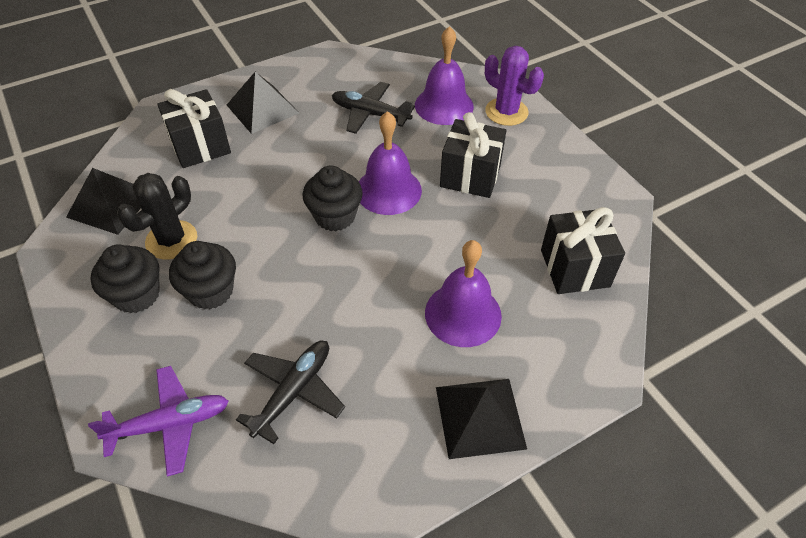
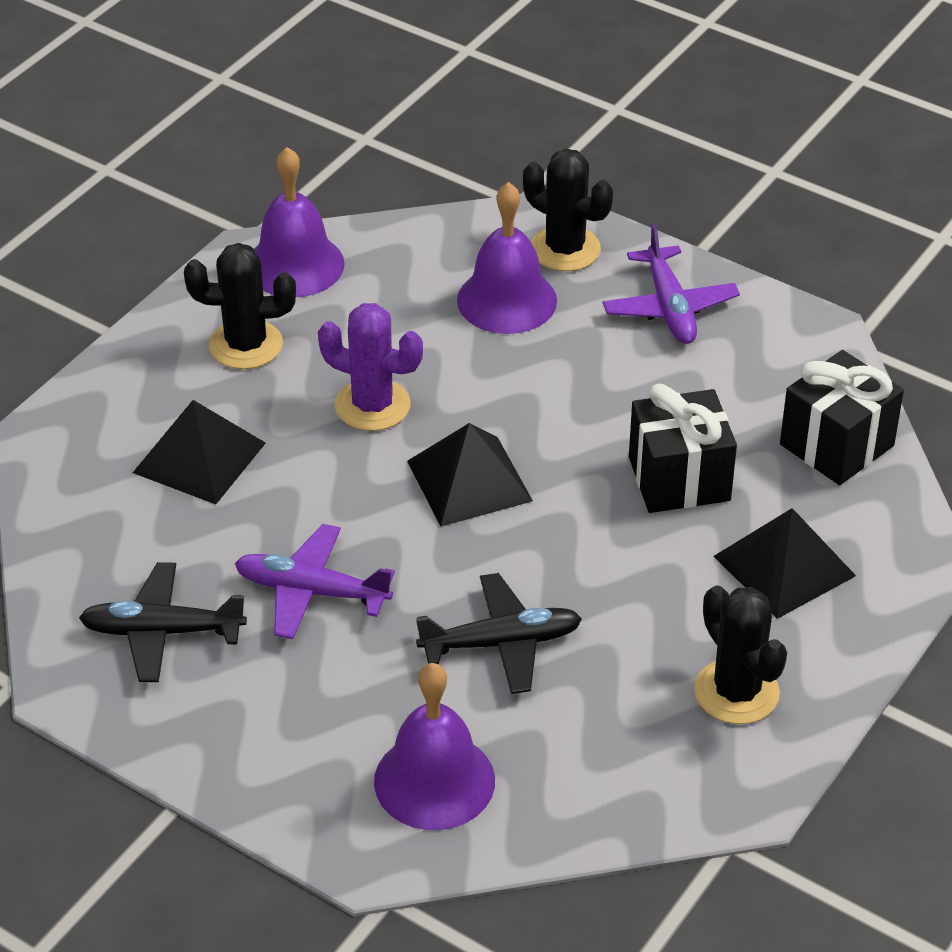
black cactus: [117,173,197,260] = 1 -> [184,243,296,369] [523,149,613,271] [694,586,787,724] = 3
black cupcake: [90,244,160,313] [169,241,236,310] [303,165,363,231] = 3 -> none = 0
black gift: [157,89,231,168] [440,112,506,198] [541,207,625,294] = 3 -> [629,384,737,513] [780,350,904,485] = 2
purple plane: [88,366,229,477] = 1 -> [235,524,395,639] [603,224,740,344] = 2

